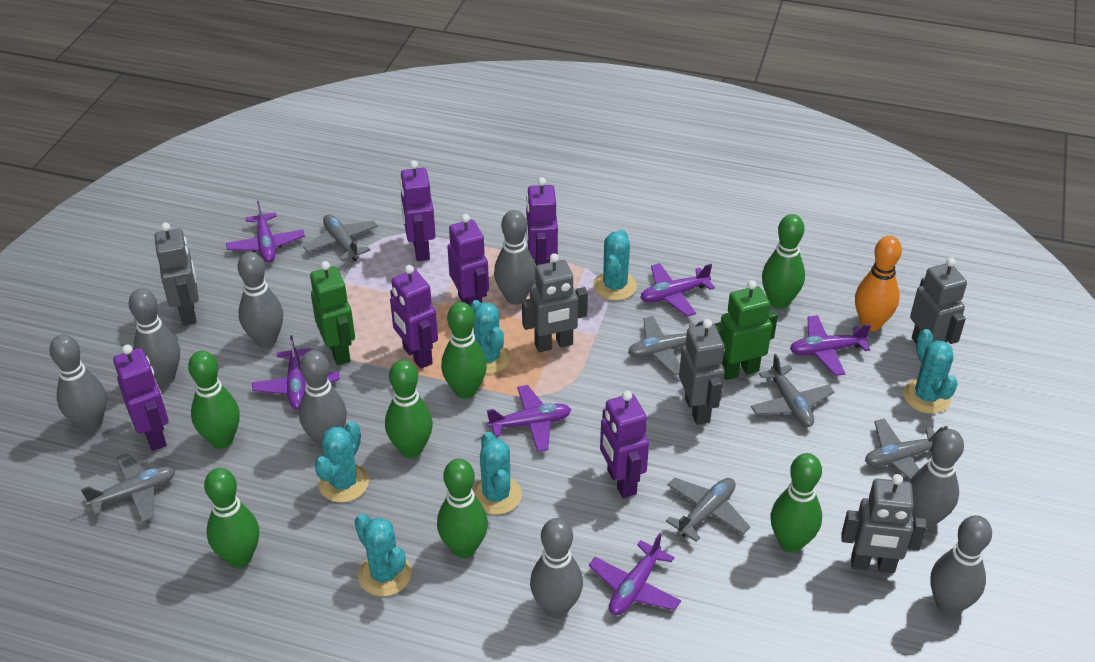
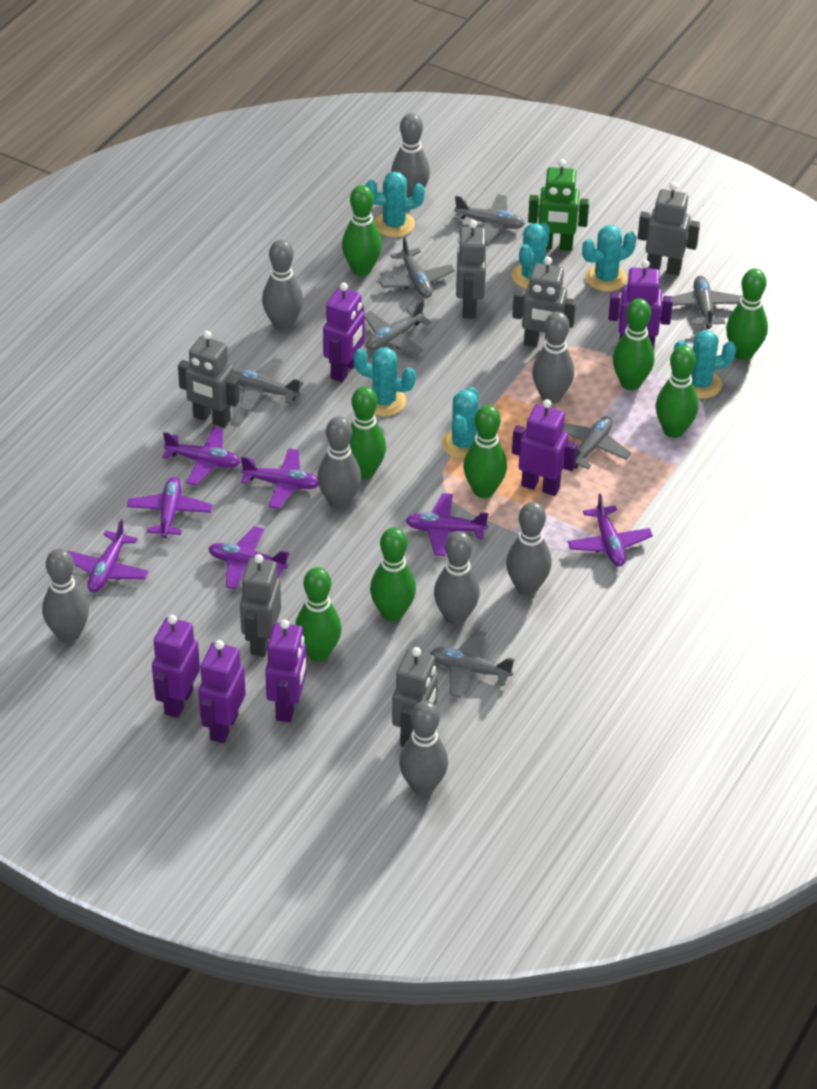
green bowling pin: [188,351,240,449] [204,468,259,567] [385,360,433,458] [437,459,488,558] [441,302,487,399] [762,214,805,309] [771,453,822,553] = 7 -> [295,567,342,662] [342,185,382,276] [349,386,386,479] [370,527,416,622] [463,405,507,498] [613,298,655,390] [656,346,699,438] [726,269,768,360] = 8
green robot: [310,261,355,365] [714,280,778,380] = 2 -> [528,159,589,251] = 1
grey plane: [81,453,175,522] [303,214,378,262] [628,316,703,376] [666,477,750,542] [751,354,834,427] [865,418,948,480] = 6 -> [234,357,303,412] [365,300,431,355] [379,237,455,298] [430,630,514,698] [454,194,525,242] [563,416,631,469] [672,275,742,329] = 7
grey robot: [154,222,199,326] [522,253,588,352] [679,319,725,425] [841,474,927,573] [910,258,967,344] = 5 -> [178,331,239,428] [240,554,281,657] [392,647,438,747] [456,220,486,319] [512,257,576,347] [638,182,700,276] = 6
orange bowling pin: [855,236,902,331] = 1 -> none = 0
purple plane: [226,201,305,262] [252,335,340,409] [487,385,571,452] [589,533,681,615] [640,263,715,317] [790,315,871,376] = 6 -> [68,520,149,592] [127,477,212,538] [162,427,241,486] [208,526,290,590] [241,448,319,509] [406,493,488,556] [568,493,653,566] = 7

